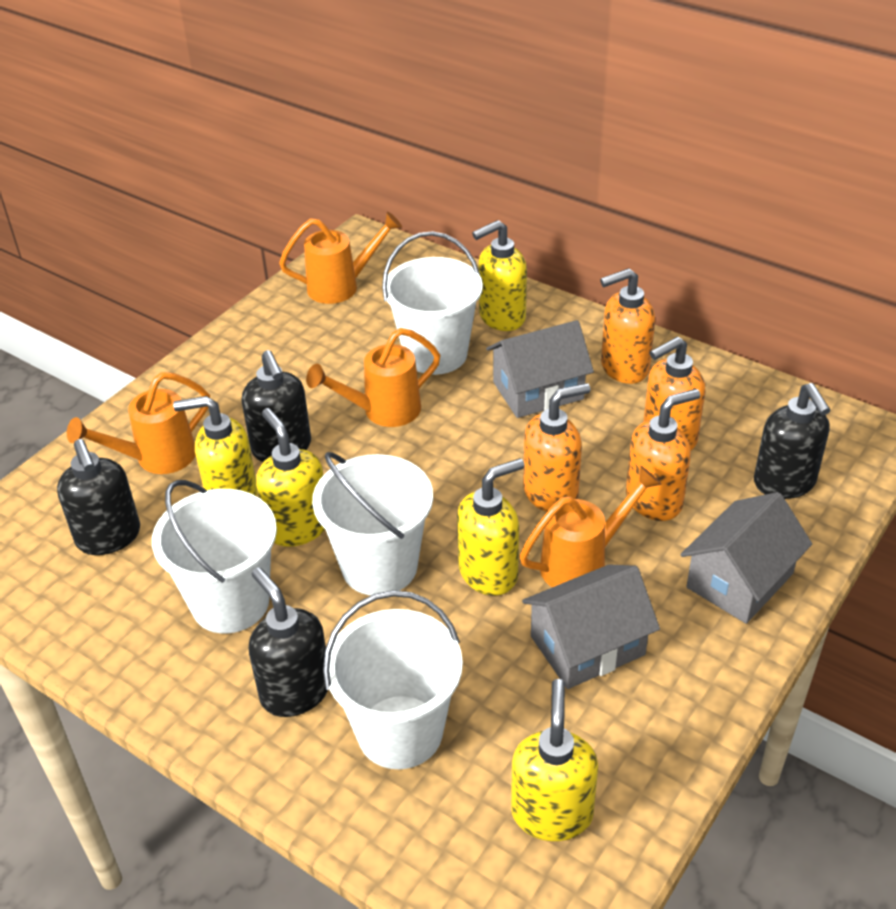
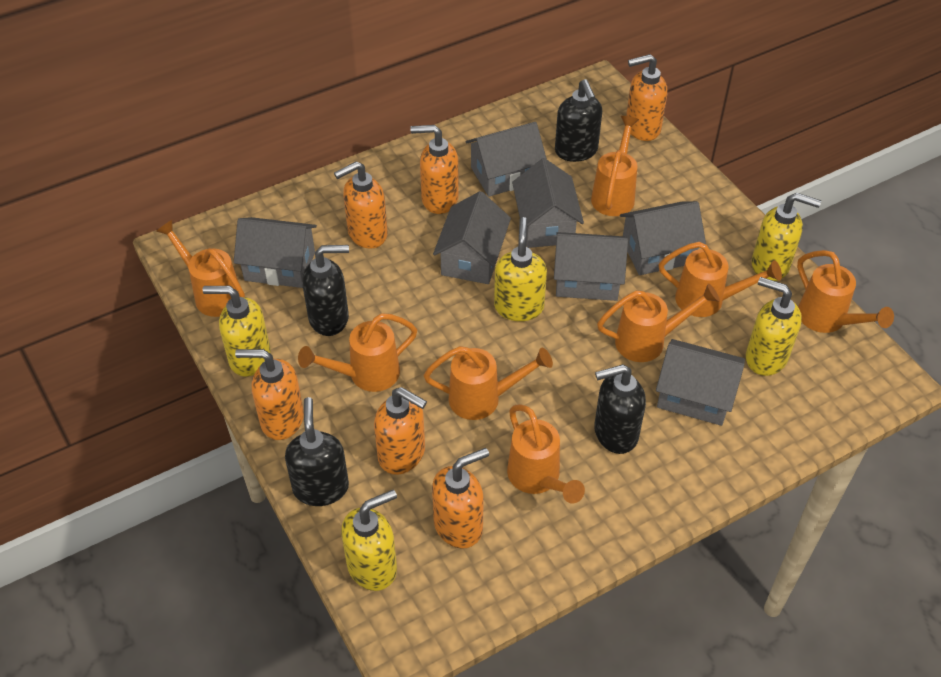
grey house: [486,320,594,418] [522,564,660,689] [681,492,812,624] = 3 -> [234,217,317,288] [433,191,511,284] [466,122,547,197] [512,158,584,248] [554,232,628,301] [620,201,706,275] [656,339,745,426] = 7
orange soap dispenser: [523,383,591,512] [600,268,655,384] [626,389,701,521] [643,336,705,451] = 4 -> [235,349,304,440] [334,161,388,249] [374,387,427,475] [410,125,459,214] [432,448,489,549] [626,54,668,141] = 6
orange watering can: [67,372,210,474] [279,211,402,304] [306,328,440,427] [520,466,662,587] = 4 -> [156,220,245,317] [298,313,417,392] [424,346,553,420] [507,404,585,503] [591,116,639,216] [597,283,720,362] [659,242,782,317] [797,250,894,333] = 8
white bucket: [152,480,277,634] [312,452,433,595] [323,590,463,769] [382,231,483,375] = 4 -> none = 0

